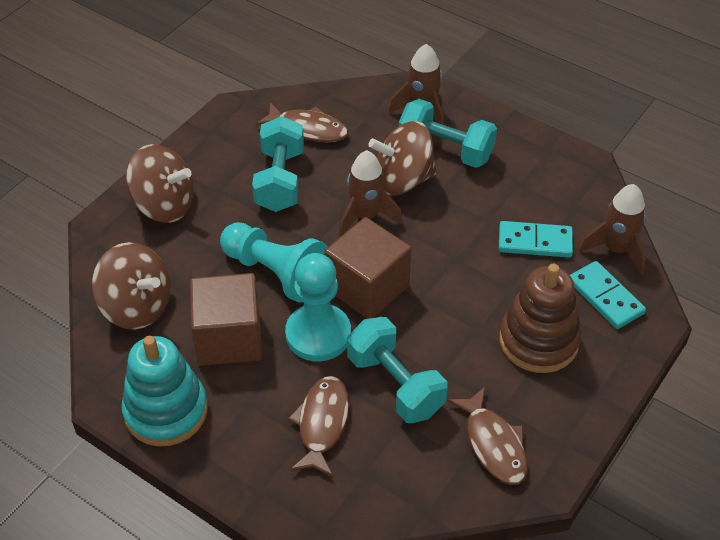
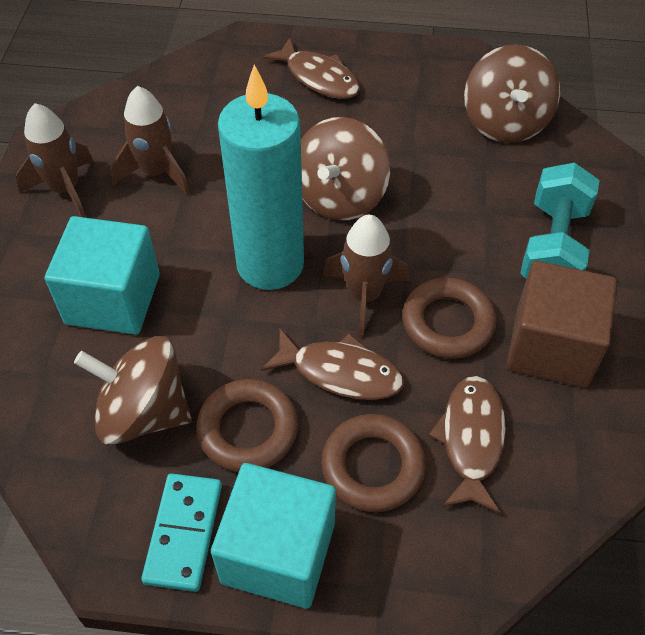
brown cube: [190,273,262,366] [324,217,411,319] = 2 -> [507,261,617,388] = 1
brown ring: none = 0 -> [196,379,298,472] [321,414,426,512] [402,278,497,359] = 3
brown stacking toy: [499,264,581,373] = 1 -> none = 0
turquoise candle: none = 0 -> [218,65,304,290] = 1
turquoise cube: none = 0 -> [45,216,160,335] [211,463,336,609] = 2
turquoise domino: [499,221,573,258] [570,261,646,329] = 2 -> [141,473,222,592] = 1
turquoise dumbbell: [252,116,304,212] [347,317,448,423] [399,99,497,168] = 3 -> [521,162,600,279] = 1
turquoise pawn: [220,222,328,303] [285,253,351,361] = 2 -> none = 0
turquoise stacking toy: [121,336,208,446] = 1 -> none = 0

